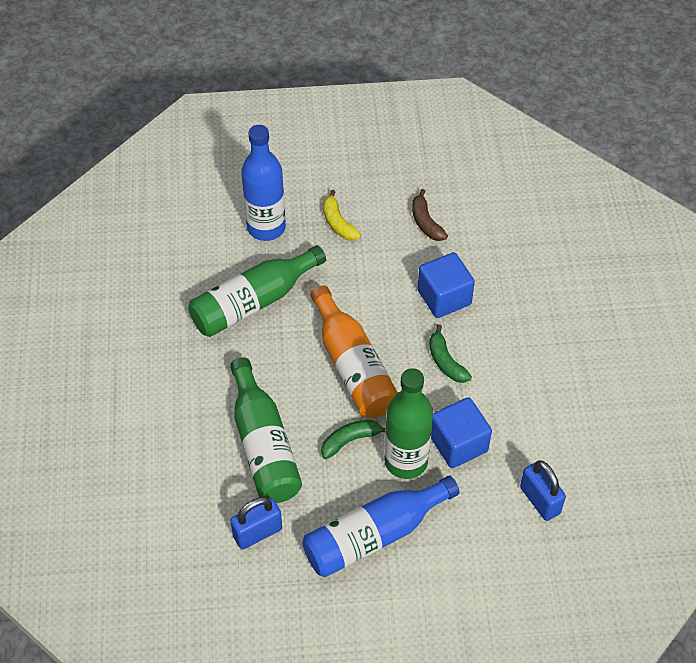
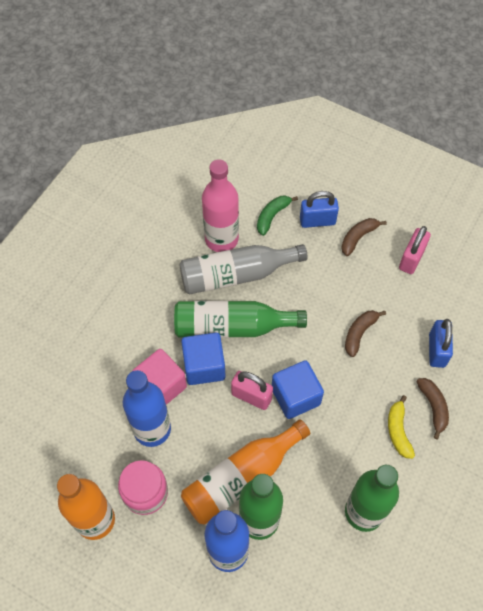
brown banana: [412,189,448,241] = 1 -> [341,218,387,256] [345,310,386,357] [416,378,449,440] = 3
green banana: [321,420,385,459] [429,324,472,383] = 2 -> [257,196,298,236] = 1
grey bottle: none = 0 -> [179,244,308,295] = 1
orange bottle: [311,285,398,418] = 1 -> [57,474,115,540] [181,420,310,525] = 2
pink bottle: none = 0 -> [202,159,239,252] = 1
pink cube: none = 0 -> [132,349,187,405] = 1
pink jar: none = 0 -> [118,460,168,515] = 1
pink padlock: none = 0 -> [231,371,273,410] [399,226,431,274] = 2

